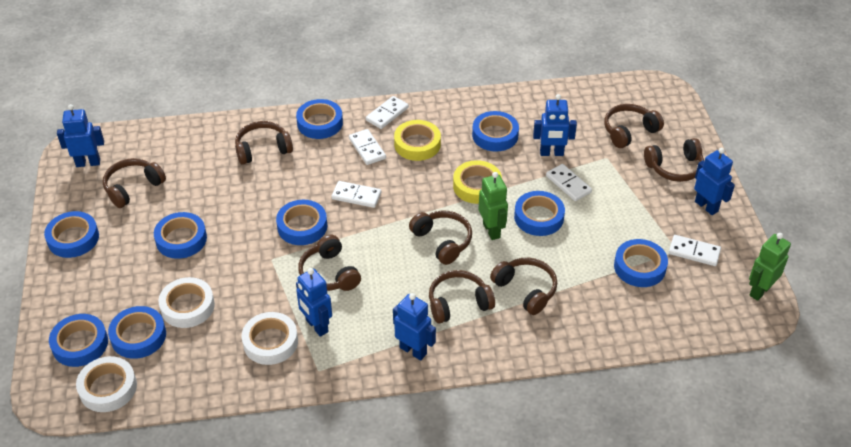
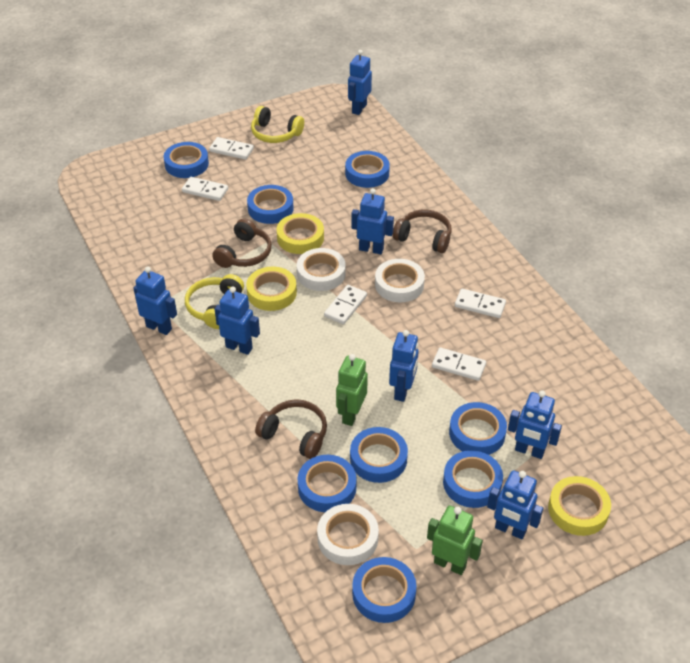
blue robot: [57,104,104,167] [296,268,332,337] [393,293,436,361] [533,94,577,156] [694,148,735,215] = 5 -> [133,267,177,335] [215,287,260,355] [348,50,372,115] [351,188,394,254] [389,330,419,402] [487,470,543,539] [508,390,562,459] = 7
blue tape: [44,211,99,258] [49,314,108,367] [108,306,166,359] [154,212,207,259] [276,200,327,245] [296,99,343,139] [472,111,519,152] [514,191,565,236] [614,239,668,287] = 9 -> [164,142,209,178] [247,185,293,224] [298,455,357,512] [345,151,390,188] [350,427,408,483] [352,557,417,623] [443,450,503,508] [449,402,507,455] = 8
brown headphones: [103,158,166,208] [235,121,293,165] [298,235,361,291] [409,211,472,265] [429,270,495,324] [490,258,557,315] [604,104,664,148] [644,138,704,182] = 8 -> [212,218,272,268] [255,399,327,459] [393,210,452,253] = 3
yellow headphones: none = 0 -> [185,274,244,329] [251,106,304,143] = 2
yellow tape: [394,120,441,161] [453,160,502,204] = 2 -> [246,266,297,311] [277,213,324,254] [548,476,611,536] = 3

